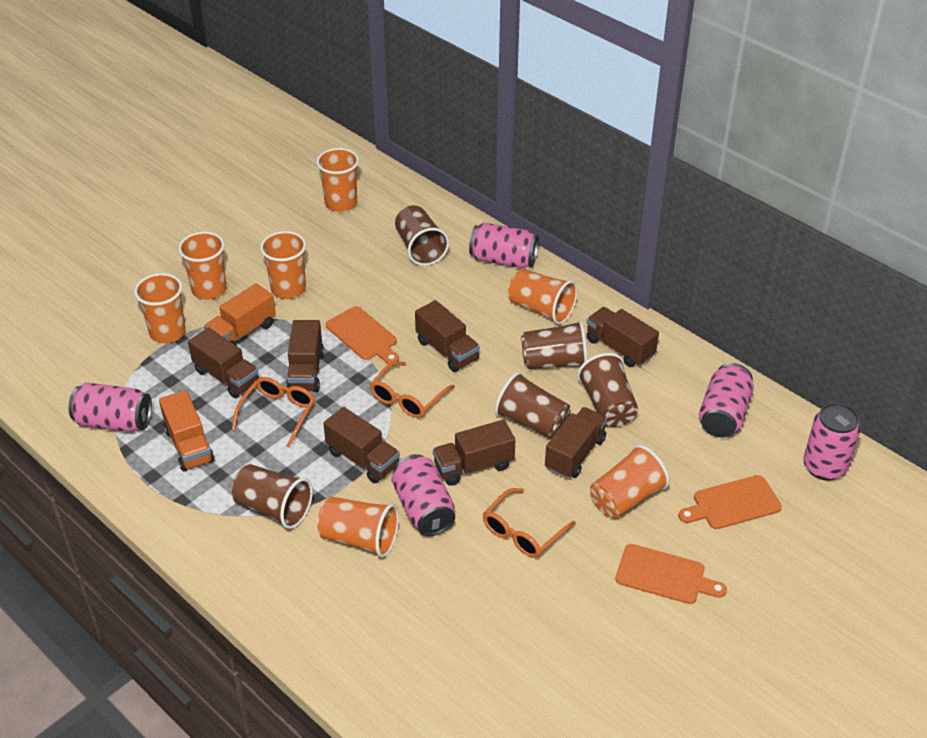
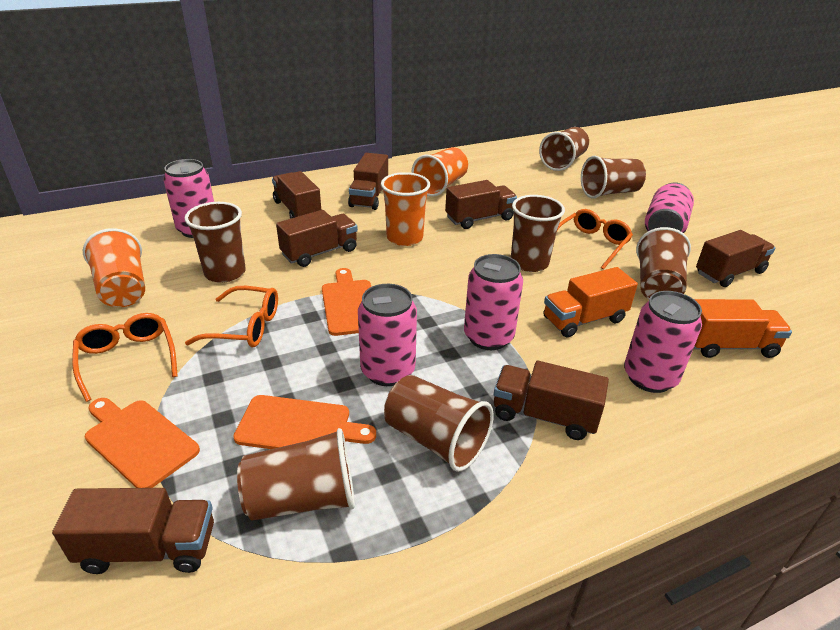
brown cup: [232,464,313,529] [395,205,449,266] [495,372,571,439] [521,320,587,369] [577,353,638,427] = 5 -> [184,202,246,283] [237,428,355,521] [384,375,494,472] [511,195,565,272] [539,127,589,171] [581,156,646,198] [636,227,691,299] = 7
orange cup: [134,273,186,343] [178,231,227,300] [260,231,306,299] [316,148,359,212] [317,497,399,558] [508,269,577,324] [590,445,669,519] = 7 -> [83,228,145,307] [381,172,430,246] [411,147,468,197] = 3

